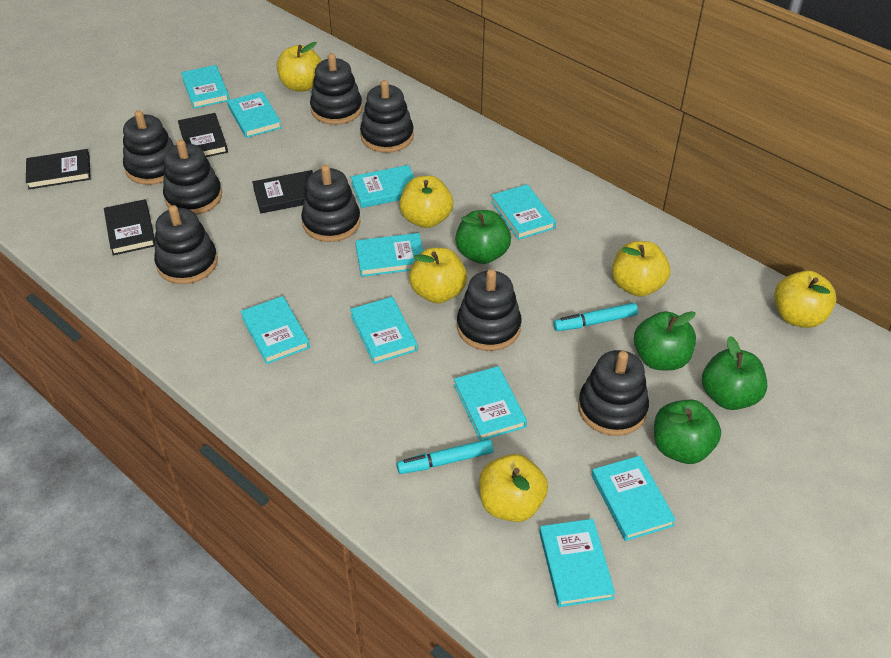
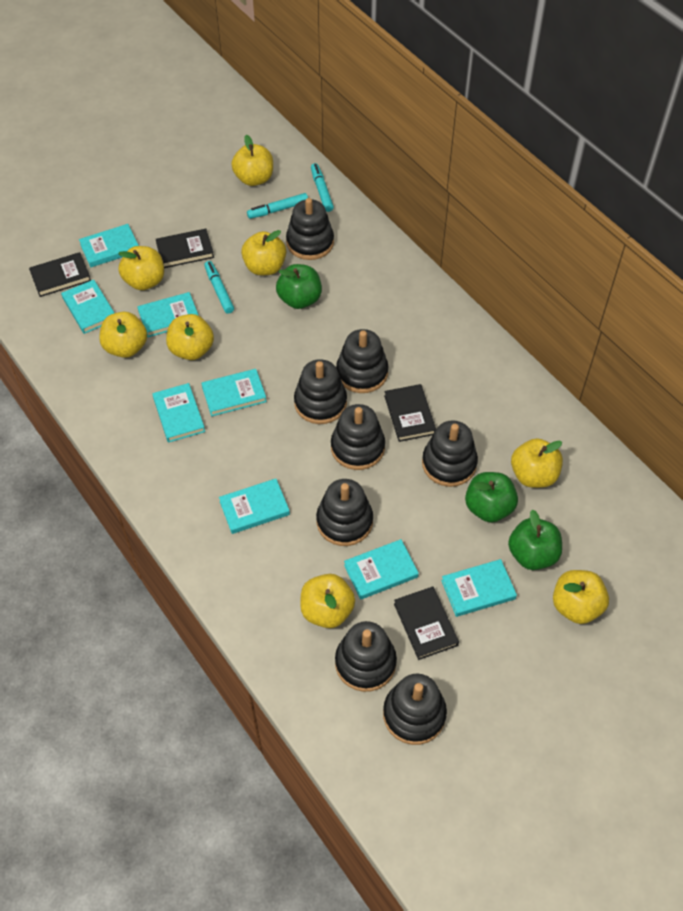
green apple: [455,210,511,264] [634,311,696,370] [654,400,721,464] [702,336,767,410] = 4 -> [276,264,322,309] [465,472,518,523] [508,510,562,570] = 3
turquoise book: [181,65,230,109] [227,91,282,138] [240,296,310,364] [350,297,418,364] [351,165,415,208] [355,233,423,277] [454,366,527,441] [491,184,556,240] [539,519,615,607] [592,456,676,541] = 10 -> [61,280,114,334] [79,224,139,267] [137,292,199,337] [152,383,205,443] [201,369,267,416] [219,479,290,534] [344,539,419,600] [441,559,517,617] = 8
turquoise marker: [397,439,493,474] [553,303,638,331] = 2 -> [204,261,234,314] [247,193,308,219] [311,163,334,212] = 3
yellow apple: [277,42,322,92] [399,176,453,228] [409,248,467,303] [479,454,548,522] [612,241,670,297] [774,271,837,328] = 6 -> [99,312,147,358] [118,246,164,290] [166,314,214,360] [231,135,273,186] [241,230,286,275] [300,574,355,628] [511,438,563,488] [553,570,609,624] = 8

